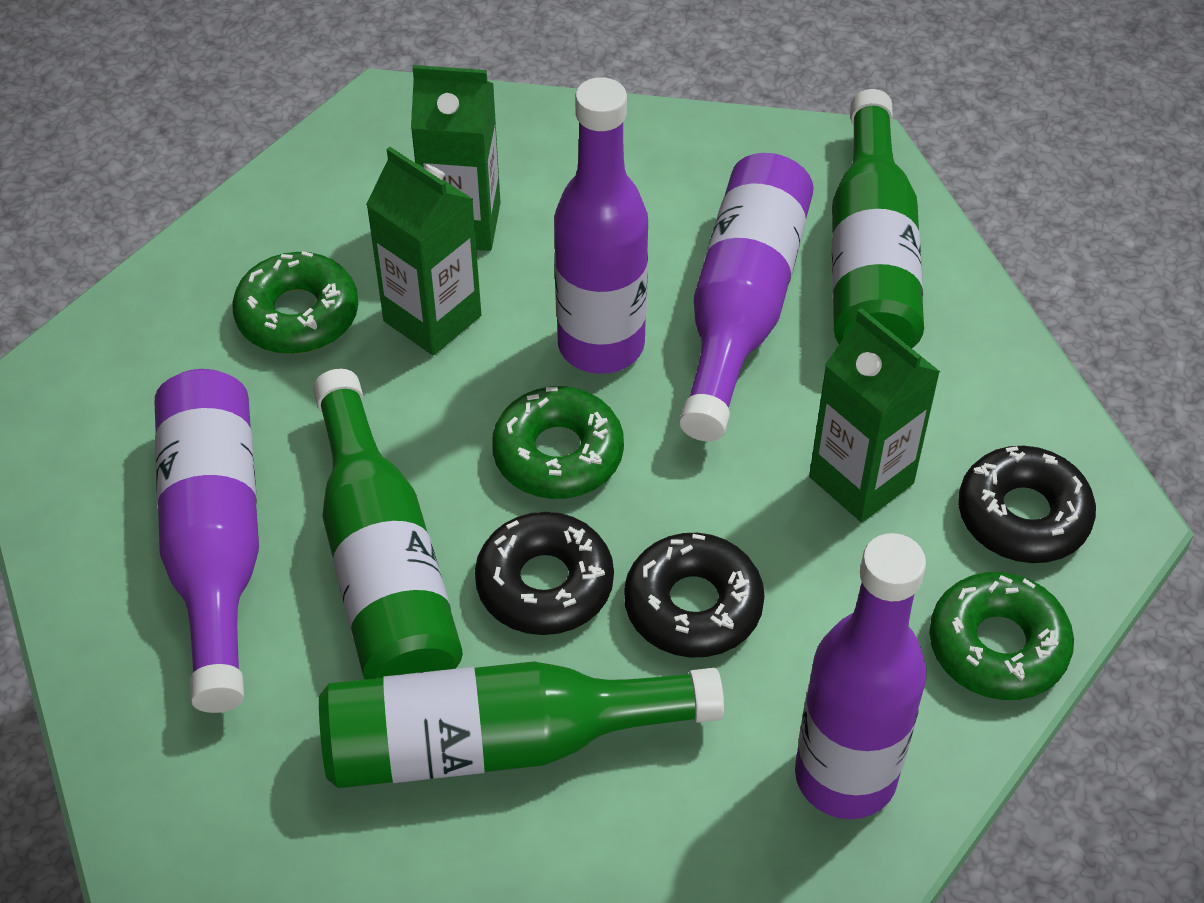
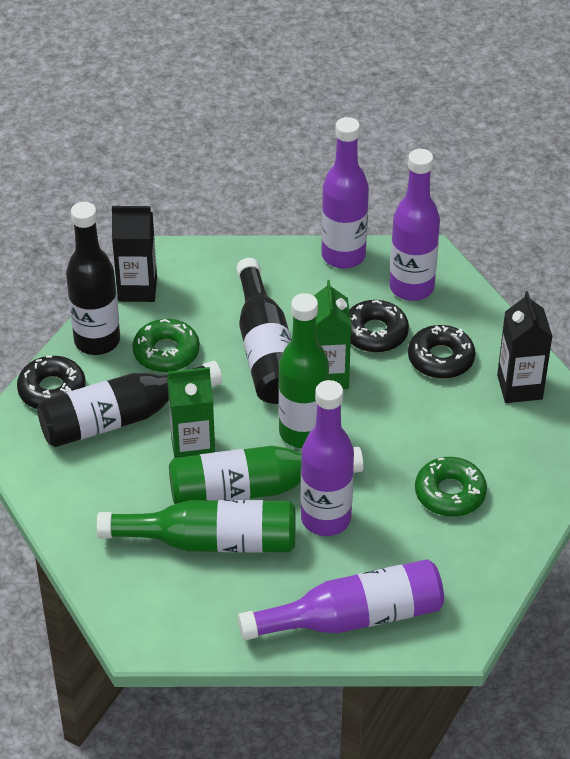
black bottle: none = 0 -> [37,361,222,447] [66,202,120,355] [236,258,292,404] = 3
black carton: none = 0 -> [112,206,157,302] [497,291,553,403] = 2
green carton: [366,147,481,355] [411,65,501,251] [809,308,940,522] = 3 -> [167,367,215,458] [314,280,351,389] = 2
green donut: [232,251,358,354] [492,386,624,499] [929,572,1074,700] = 3 -> [132,319,200,372] [415,457,487,517] = 2

